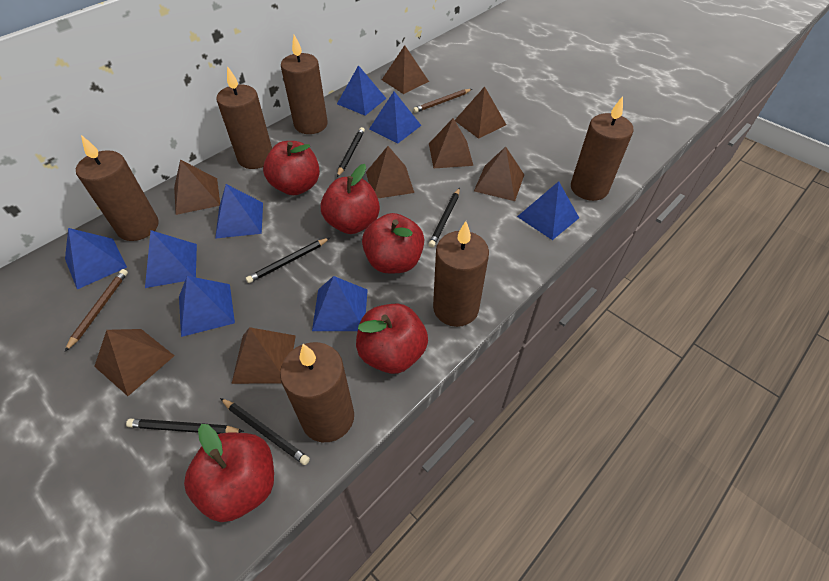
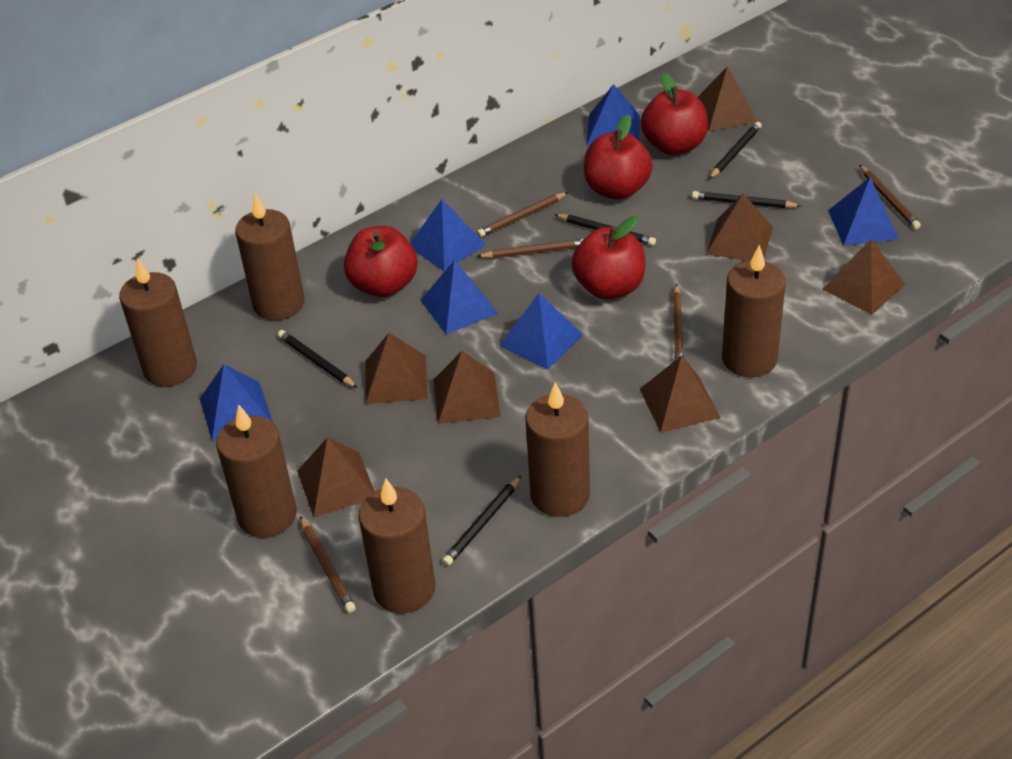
blue pyramid: [65,228,127,289] [145,230,197,288] [179,276,235,337] [215,184,263,239] [312,276,368,331] [337,65,387,116] [369,91,422,144] [517,181,579,240] = 8 -> [200,364,273,440] [410,199,486,271] [420,260,499,334] [500,293,583,369] [586,84,640,146] [828,177,899,246] = 6
brown pencil: [65,269,128,352] [413,89,472,113] = 2 -> [300,516,356,613] [476,239,584,258] [477,192,568,237] [673,284,684,360] [859,165,921,229] = 5
brown pyramid: [94,329,175,396] [174,160,220,215] [231,327,296,384] [366,146,414,198] [382,45,429,94] [429,118,473,168] [455,87,506,139] [474,147,524,201] = 8 -> [297,437,375,517] [366,333,427,404] [433,351,501,424] [640,356,721,433] [698,66,758,131] [706,194,773,261] [823,239,906,315] = 7
red apple: [184,424,274,522] [263,141,320,195] [321,164,380,234] [356,304,428,374] [362,213,424,274] = 5 -> [344,226,417,297] [571,216,645,300] [584,115,653,200] [641,72,708,155] = 4

